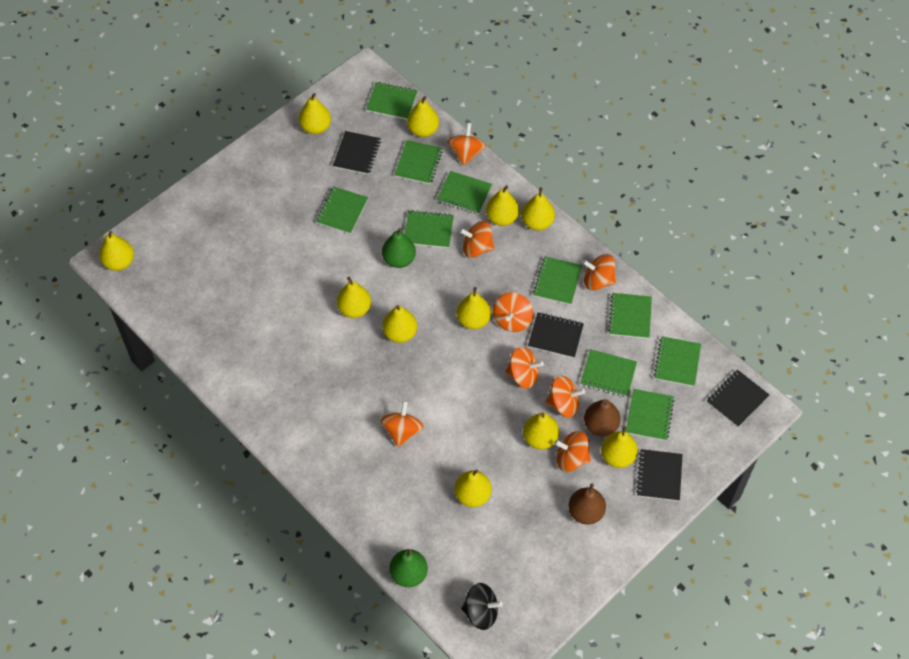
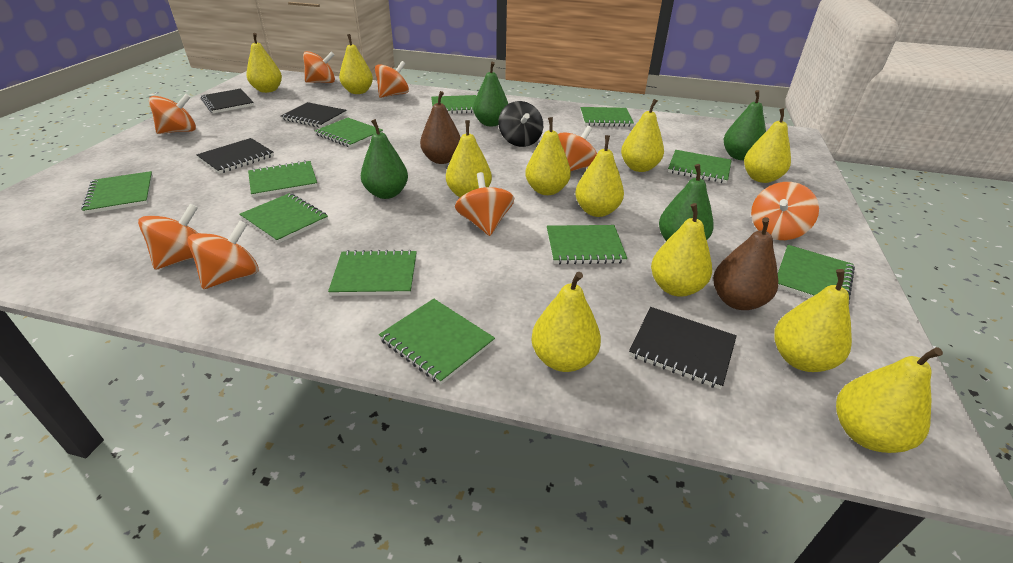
green notebook: [316,187,368,234] [366,82,418,120] [394,140,442,184] [405,210,454,248] [437,171,492,214] [533,256,582,305] [580,349,637,397] [608,293,652,339] [626,389,674,441] [653,336,701,387] = 10 -> [81,171,153,214] [240,193,328,243] [248,160,317,197] [315,118,383,148] [328,250,417,296] [379,298,495,384] [431,95,476,114] [547,225,627,264] [580,107,634,127] [668,150,732,183] [778,245,855,303] = 11
green pear: [382,228,416,268] [390,549,428,587] = 2 -> [361,119,408,199] [473,62,508,127] [659,164,714,241] [724,90,766,160] = 4

